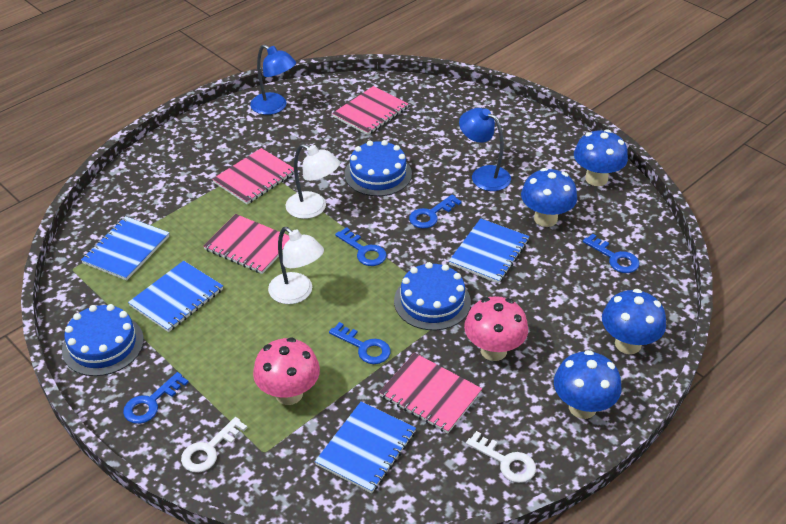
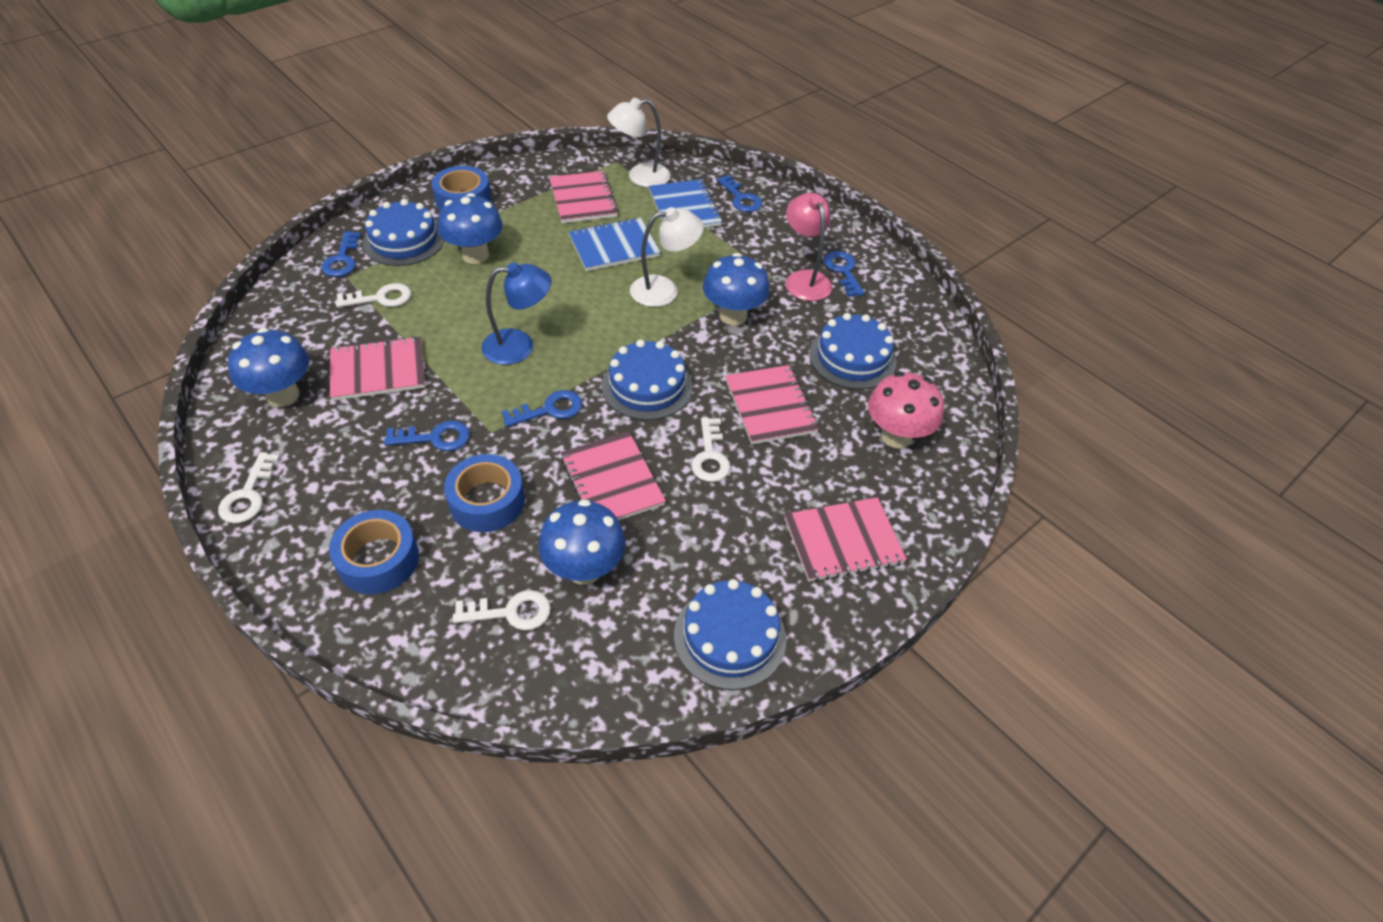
blue cake: [62,304,144,376] [344,140,412,196] [394,262,471,330] = 3 -> [363,199,444,266] [602,340,693,420] [674,579,786,690] [809,313,897,389] = 4
blue lamp: [250,44,296,115] [459,108,511,191] = 2 -> [481,262,551,365] = 1
blue notebook: [81,216,169,281] [128,261,223,332] [315,401,416,493] [449,218,530,284] = 4 -> [569,217,660,271] [649,179,722,228] = 2
blue tape: none = 0 -> [329,510,419,594] [431,166,491,211] [444,454,525,532] = 3
pink lamp: none = 0 -> [786,193,832,301] = 1
pink mushroom: [253,337,320,405] [464,296,528,361] = 2 -> [868,372,944,449] = 1
pink notebook: [203,214,290,274] [212,148,294,204] [332,86,408,135] [379,353,482,434] = 4 -> [330,336,425,401] [549,171,619,223] [560,431,666,520] [725,365,819,444] [784,497,907,582] = 5
white key: [181,417,248,473] [466,431,536,483] = 2 -> [218,452,280,523] [336,283,411,308] [453,590,551,630] [691,417,731,482] = 4

